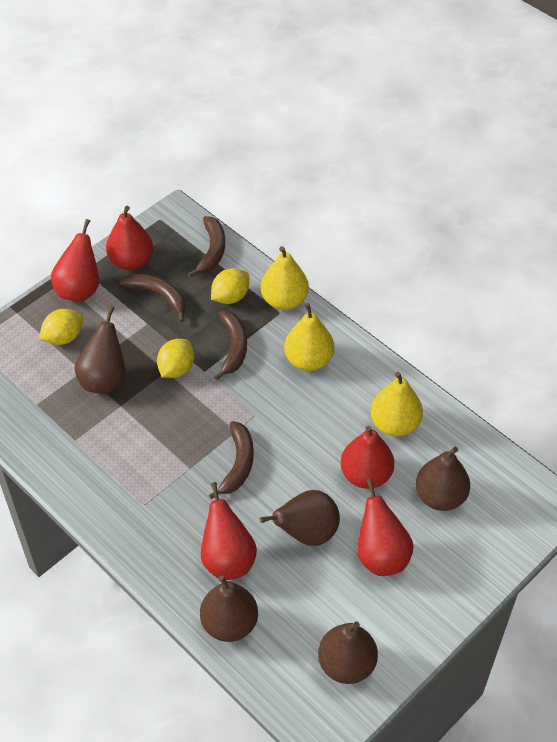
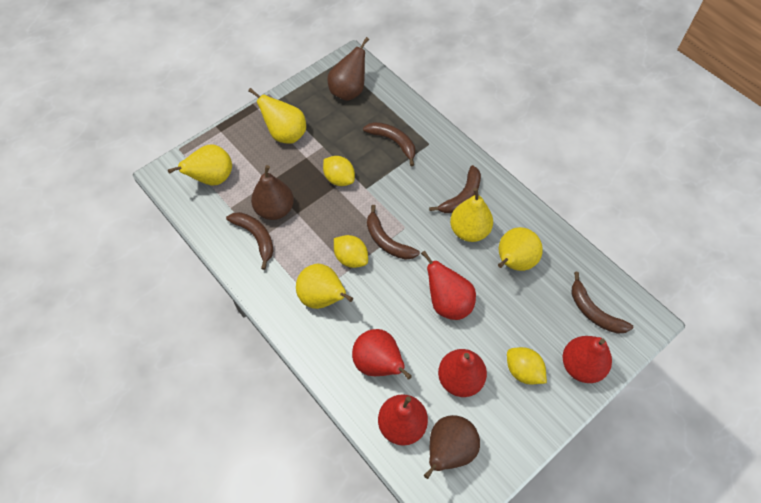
brown banana: [119,273,186,322] [188,216,225,277] [209,421,254,499] [214,311,247,381] = 4 -> [226,212,274,270] [363,122,415,166] [367,205,420,260] [429,165,481,213] [572,272,633,334] = 5
brown pear: [74,306,126,394] [200,575,258,642] [260,490,340,546] [318,622,378,684] [415,447,470,511] = 5 -> [251,165,294,220] [327,37,369,101] [424,415,480,479] = 3
yellow pear: [261,246,309,310] [284,303,334,371] [370,372,423,436] = 3 -> [168,145,232,185] [248,88,306,144] [296,264,353,309] [450,188,493,242] [498,227,543,271] = 5

